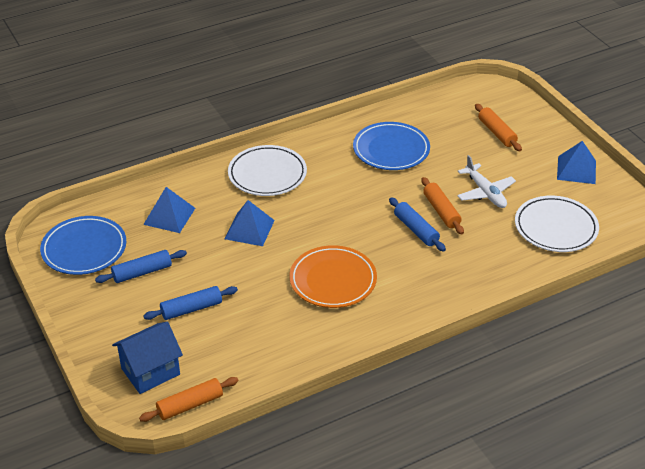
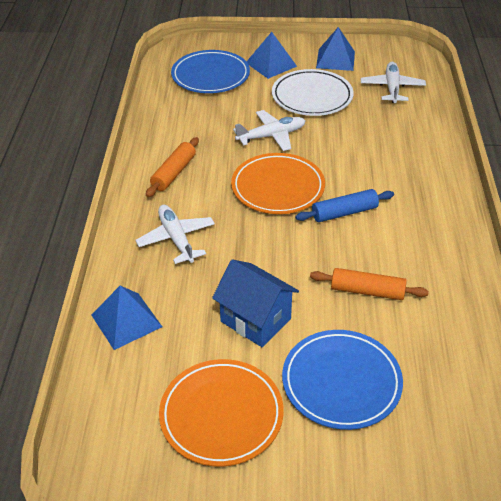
blue rolling pin: [95,250,187,283] [143,286,238,320] [389,197,446,252] = 3 -> [295,189,394,222] = 1
orange plate: [289,245,377,308] = 1 -> [159,359,284,467] [231,153,325,214] = 2
orange rolling pin: [139,377,238,422] [421,177,464,235] [475,104,522,151] = 3 -> [146,137,199,197] [310,268,429,300] = 2
white plane: [457,155,516,208] = 1 -> [136,205,215,264] [233,110,305,151] [361,62,426,103] = 3
white plate: [228,145,307,196] [515,196,599,252] = 2 -> [272,69,354,116] = 1

